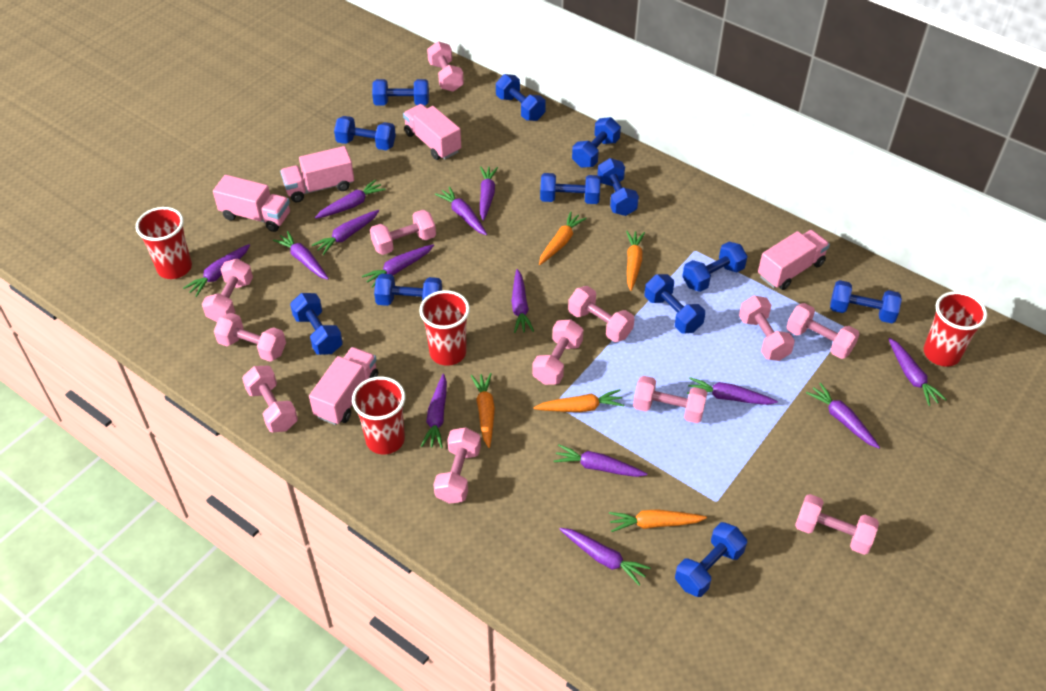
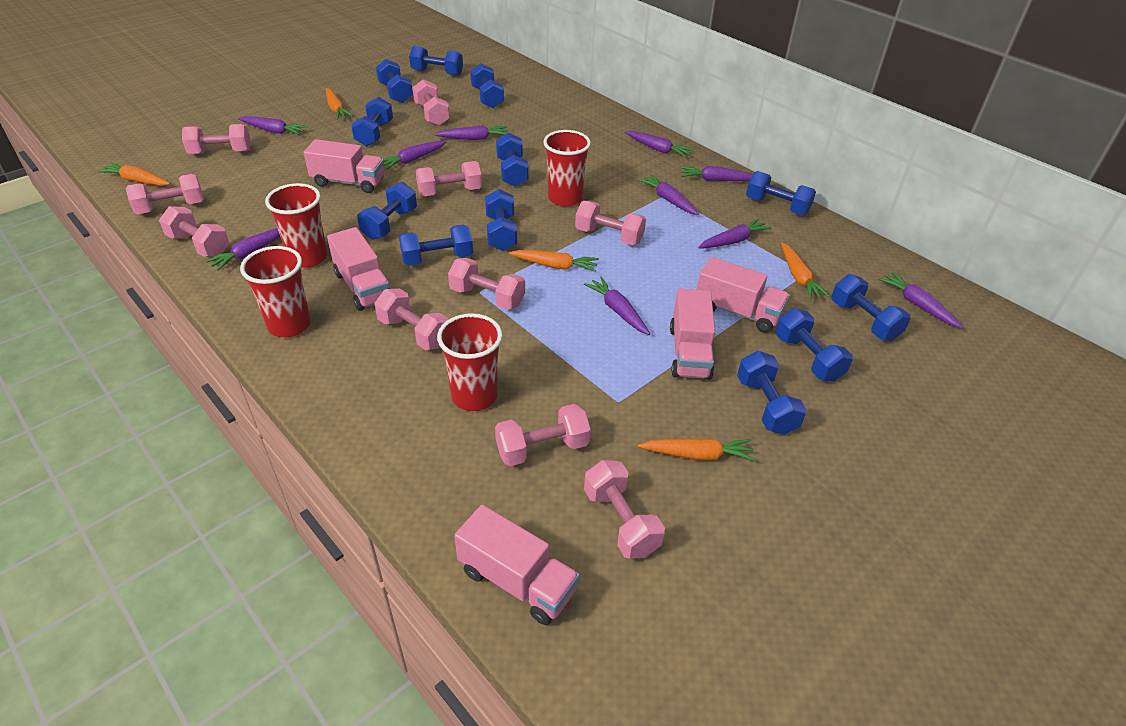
pink dumbbell: [202,259,253,322] [214,313,286,362] [242,366,298,432] [370,210,436,255] [427,41,464,92] [434,427,481,504] [532,319,583,385] [568,286,635,342] [633,376,707,423] [739,296,795,361] [786,303,859,359] [795,494,879,555] = 12 -> [126,174,204,214] [159,206,229,257] [182,124,251,154] [374,289,449,350] [412,79,450,126] [416,161,482,196] [448,258,525,310] [495,404,591,466] [575,201,646,245] [584,460,665,559] = 10
purple carrot: [183,244,250,297] [273,231,329,280] [312,210,379,255] [315,180,386,219] [362,244,434,288] [421,374,447,448] [435,186,487,235] [480,166,498,221] [512,269,534,333] [554,444,648,477] [560,528,651,586] [687,377,778,405] [806,383,880,449] [888,338,947,406] = 14 -> [206,228,280,271] [238,116,308,135] [383,141,447,170] [435,125,508,140] [584,276,650,335] [625,131,693,158] [638,174,699,215] [681,166,753,181] [698,218,772,249] [879,272,963,328] = 10

